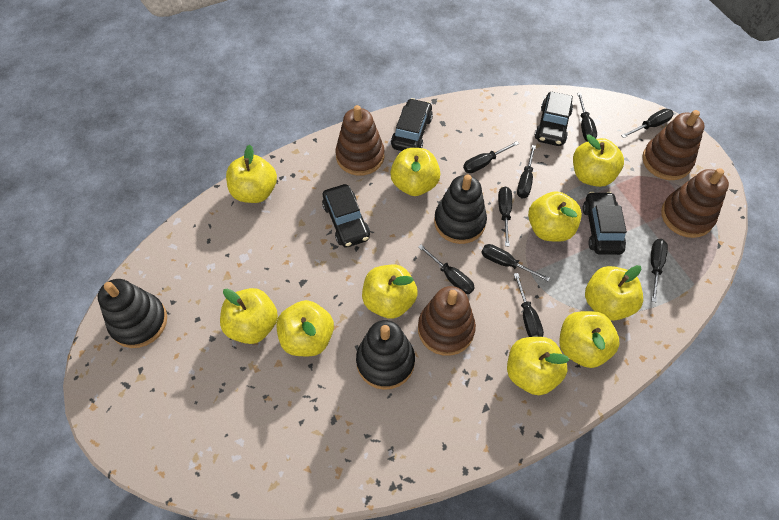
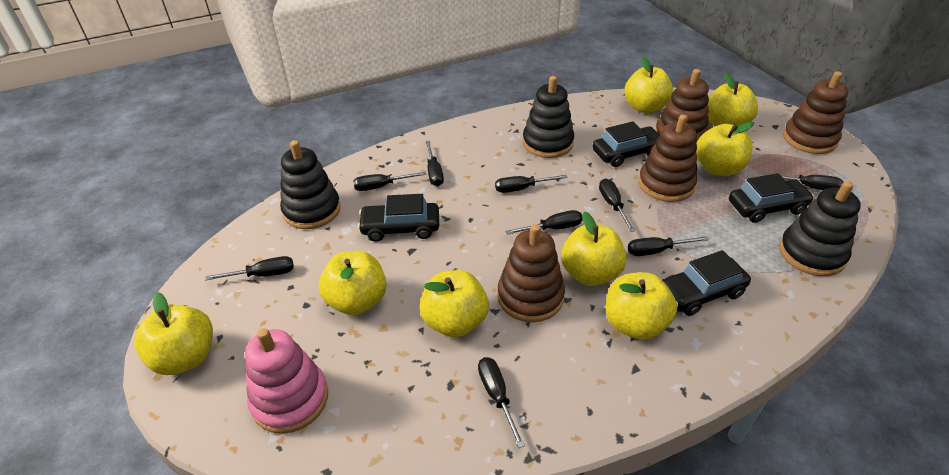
pink stacking toy: none = 0 -> [245,328,328,434] = 1
yellow apple: [220,288,278,344] [226,145,277,203] [276,300,334,356] [362,265,418,319] [390,148,440,196] [507,337,569,395] [528,191,582,242] [560,311,620,368] [573,135,624,187] [585,265,643,321] = 10 -> [134,292,213,375] [319,251,387,315] [419,270,489,337] [561,212,626,286] [606,272,677,340] [624,57,673,113] [696,122,754,176] [707,73,758,126] = 8

